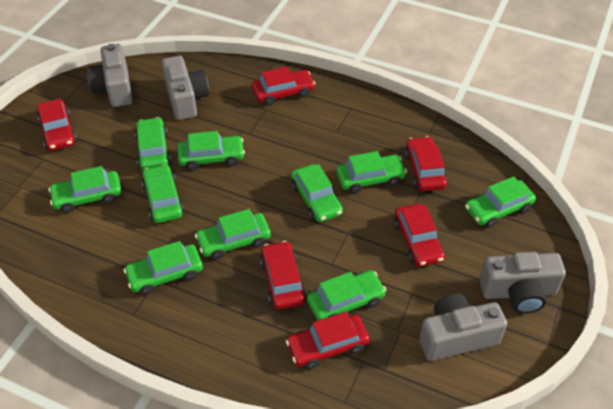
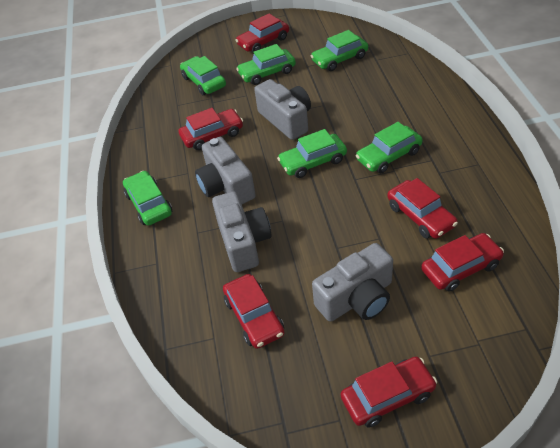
green car: [48,166,122,213] [123,241,203,295] [135,117,171,170] [142,164,184,223] [177,131,245,171] [195,209,271,260] [291,164,343,222] [307,270,386,321] [336,151,407,194] [465,176,536,228] = 10 -> [123,171,172,226] [180,56,226,95] [236,44,296,85] [277,129,347,178] [311,30,368,71] [356,122,423,173] = 6

